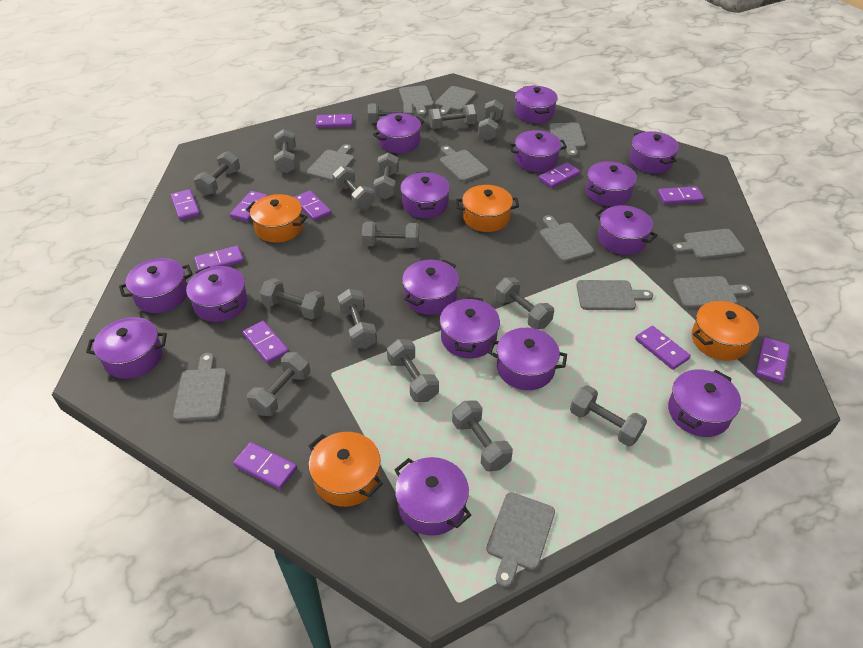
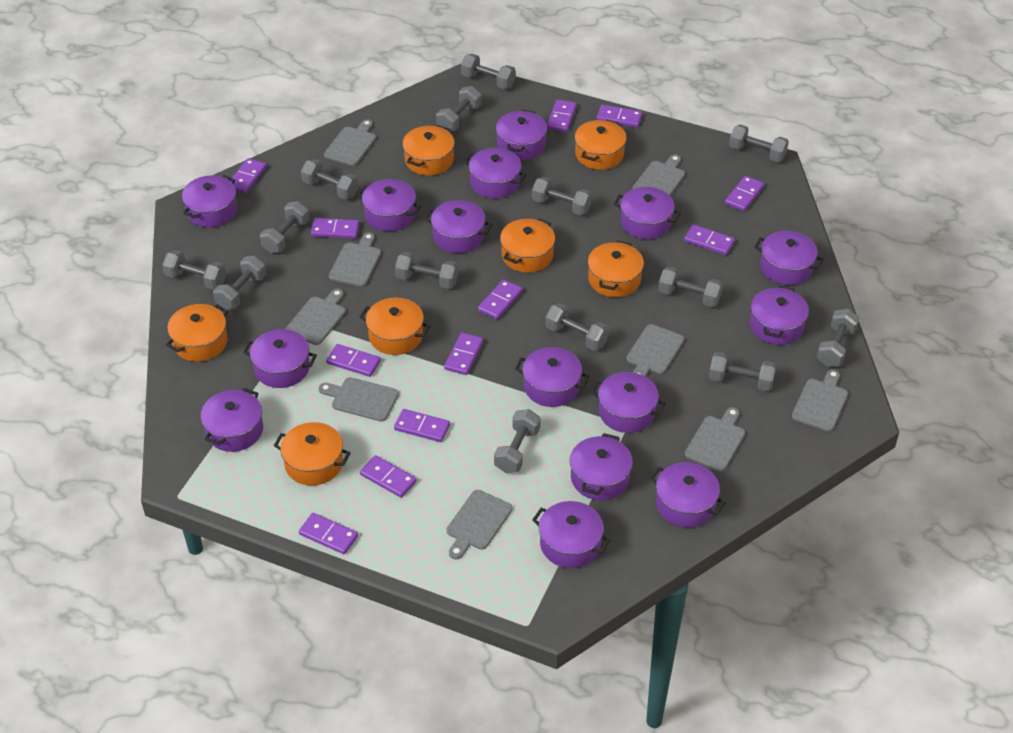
grey cutting board: [173,353,227,421] [307,144,354,181] [399,85,434,116] [435,86,476,115] [440,146,488,182] [486,492,555,587] [540,215,594,262] [549,123,586,157] [577,280,653,310] [672,229,745,259] [673,276,751,308] = 11 -> [286,289,346,345] [319,377,399,422] [324,119,376,166] [329,232,381,286] [447,490,513,559] [627,324,684,377] [632,155,685,196] [685,407,745,471] [792,369,848,432] = 9
grey dumbbell: [194,151,240,196] [247,352,310,416] [260,278,325,320] [274,129,296,174] [333,166,374,210] [338,289,377,349] [362,221,419,248] [368,103,414,123] [374,153,399,199] [387,339,439,402] [429,104,477,129] [452,400,513,472] [478,100,504,141] [495,277,554,329] [570,385,647,446] = 15 -> [162,250,226,290] [213,256,267,310] [260,201,310,253] [301,159,359,200] [395,252,458,289] [436,86,482,132] [461,54,516,89] [494,409,541,473] [532,177,592,215] [545,303,609,351] [658,267,723,307] [709,352,776,391] [729,125,789,162] [817,309,859,367] = 14
orange pot: [246,194,307,243] [308,432,383,507] [456,185,519,232] [692,301,759,361] = 4 -> [166,304,228,362] [274,422,350,486] [360,297,430,355] [402,125,455,176] [500,218,555,273] [574,119,627,170] [588,240,644,297] = 7
purple domino: [171,189,200,220] [194,245,244,270] [230,191,268,222] [233,442,297,489] [243,321,289,364] [294,191,331,221] [316,114,353,128] [539,163,580,188] [635,326,691,370] [658,186,704,204] [755,337,790,383] = 11 -> [231,158,267,194] [299,513,358,554] [311,218,360,239] [326,344,381,377] [360,455,417,498] [394,409,450,442] [444,333,484,375] [478,279,523,319] [547,100,577,132] [597,105,642,127] [684,224,735,255] [725,176,764,211] = 12

